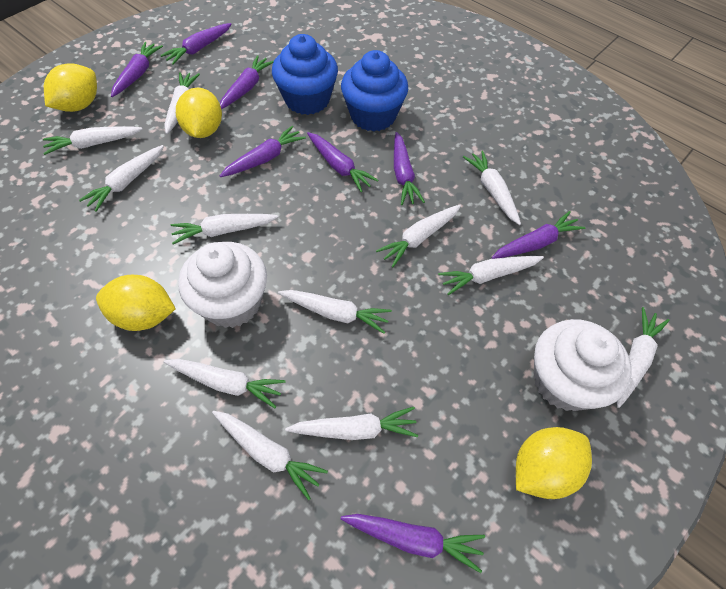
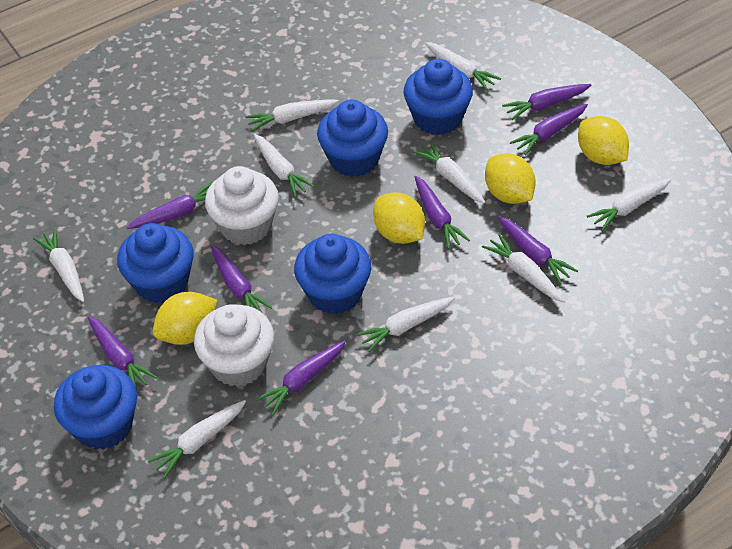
blue cupcake: [272,34,338,115] [341,50,408,132] = 2 -> [54,365,137,450] [117,223,194,303] [294,234,371,314] [317,100,388,177] [404,59,473,135] = 5
white carrot: [43,126,142,155] [79,145,164,212] [164,72,200,134] [164,359,285,408] [171,214,278,244] [212,411,328,500] [278,290,392,334] [285,407,418,440] [376,205,461,267] [438,256,544,295] [463,151,521,225] [617,307,670,408] = 12 -> [33,228,84,302] [148,400,246,478] [245,99,339,132] [253,134,315,197] [356,297,455,352] [413,141,485,204] [425,42,501,90] [482,234,565,302] [587,178,672,231] = 9

